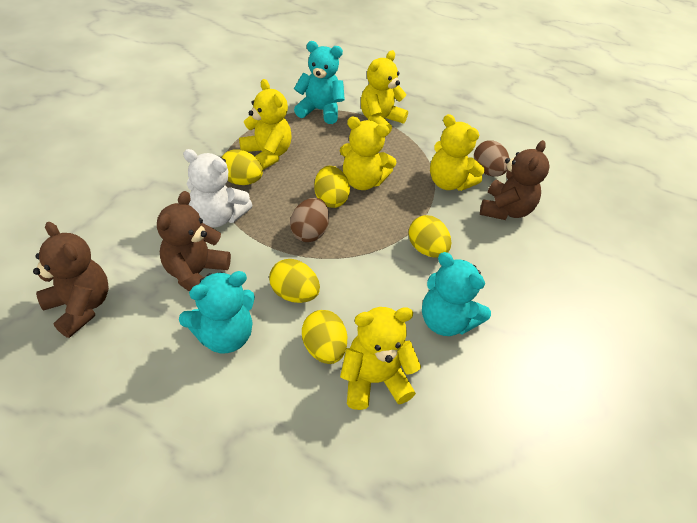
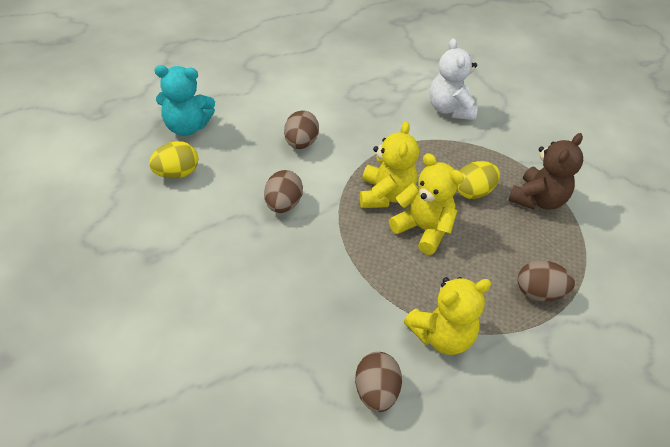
brown egg: [290,198,329,242] [474,140,510,177] = 2 -> [264,170,303,213] [284,110,319,149] [355,352,402,412] [518,260,575,302] = 4
brown teddy bear: [33,222,109,338] [157,191,231,292] [480,140,549,220] = 3 -> [508,133,583,210] = 1
turquoise teddy bear: [179,271,255,353] [294,41,345,124] [422,252,491,336] = 3 -> [155,65,215,136] = 1
yellow egg: [222,149,263,185] [269,259,320,303] [302,310,347,364] [314,166,350,208] [408,215,451,258] = 5 -> [149,141,198,178] [457,161,500,199] = 2
yellow teddy bear: [239,79,292,170] [340,116,396,190] [340,307,421,410] [361,50,408,133] [430,114,485,191] = 5 -> [360,121,419,208] [389,153,464,255] [404,277,491,355] = 3

